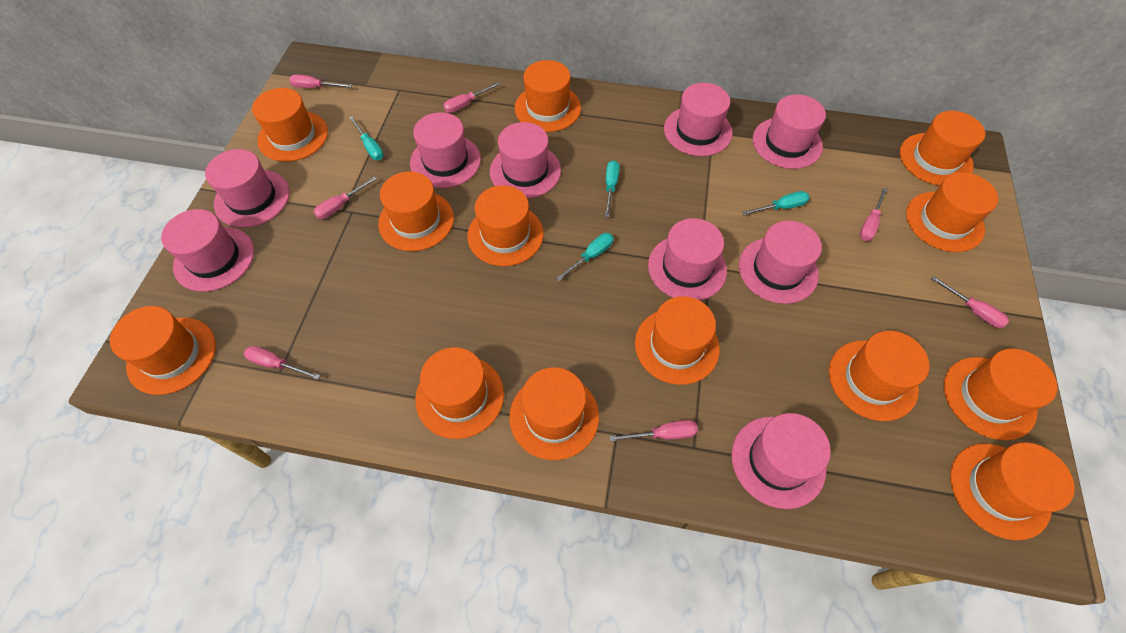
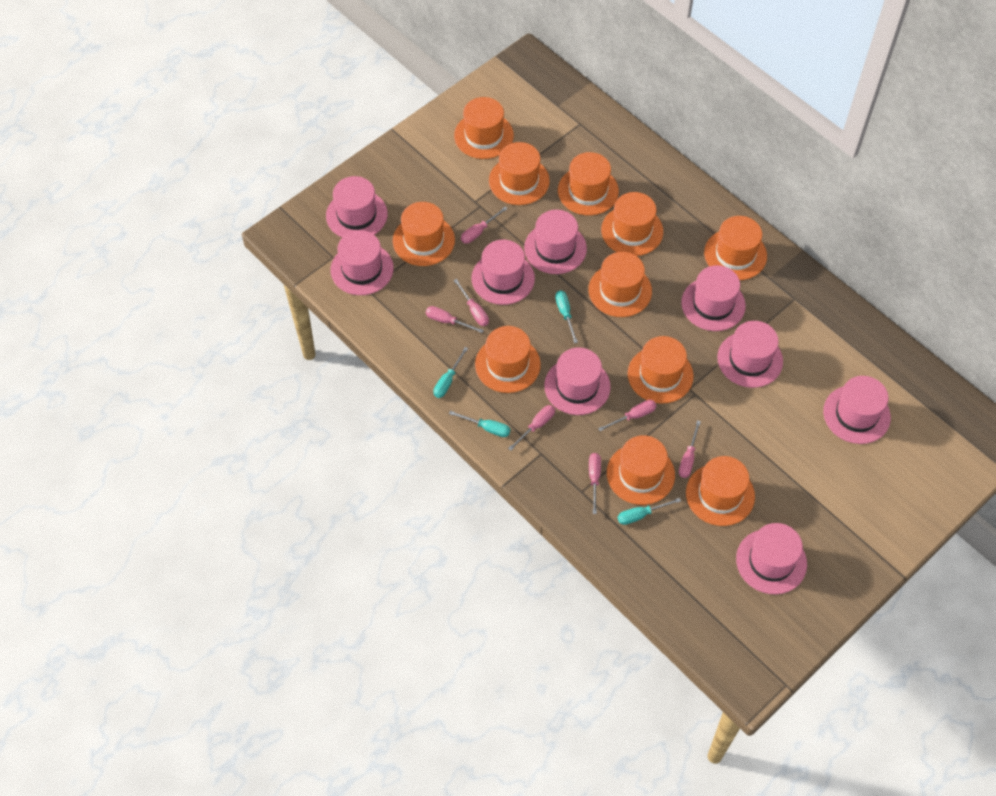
orange hat: [110,306,216,395] [252,88,328,162] [378,171,454,251] [415,347,504,439] [467,185,544,266] [509,367,599,460] [515,60,581,132] [635,296,720,385] [829,331,930,421] [900,111,985,186] [906,172,998,252] [944,349,1057,440] [950,442,1075,540] = 13 -> [393,202,455,266] [454,97,514,159] [475,326,541,393] [489,142,550,205] [558,152,619,216] [588,252,652,317] [601,192,663,256] [607,435,675,505] [628,336,694,404] [686,456,755,526] [704,216,767,280] = 11

